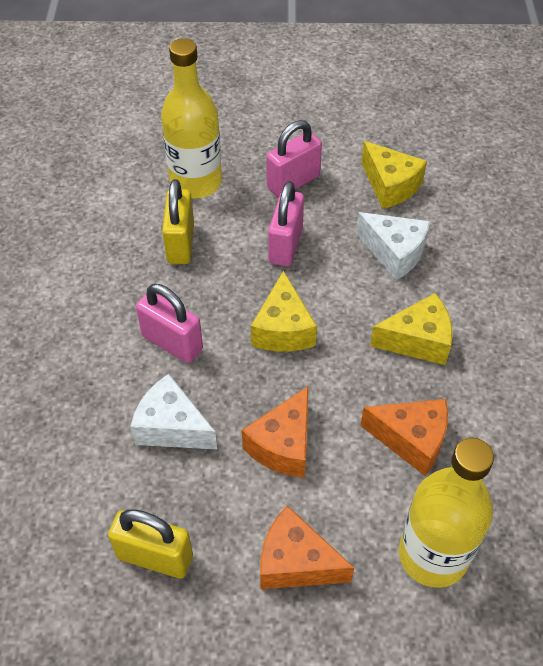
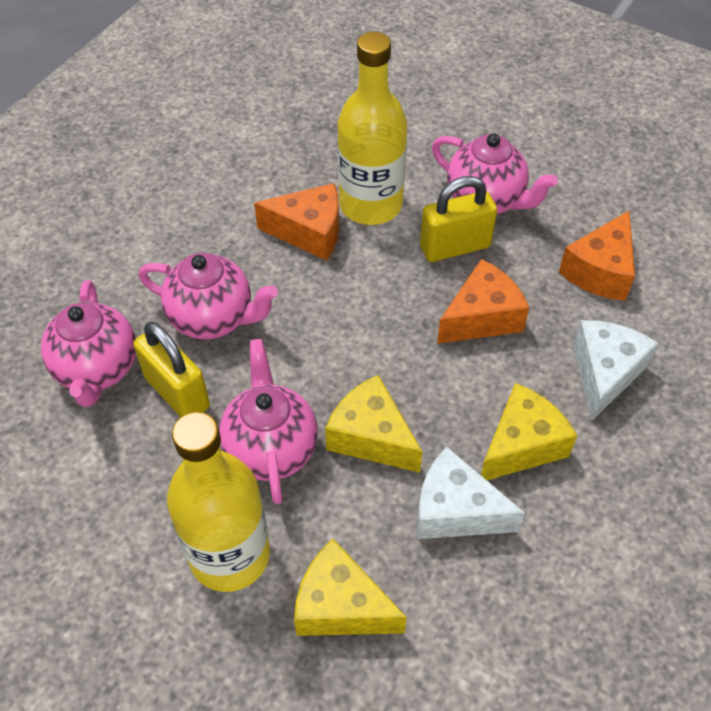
pink padlock: [136,284,203,363] [266,120,322,197] [268,181,304,266] = 3 -> none = 0
pink teapot: none = 0 -> [41,280,136,407] [139,253,278,339] [219,339,318,504] [432,133,558,214] = 4

